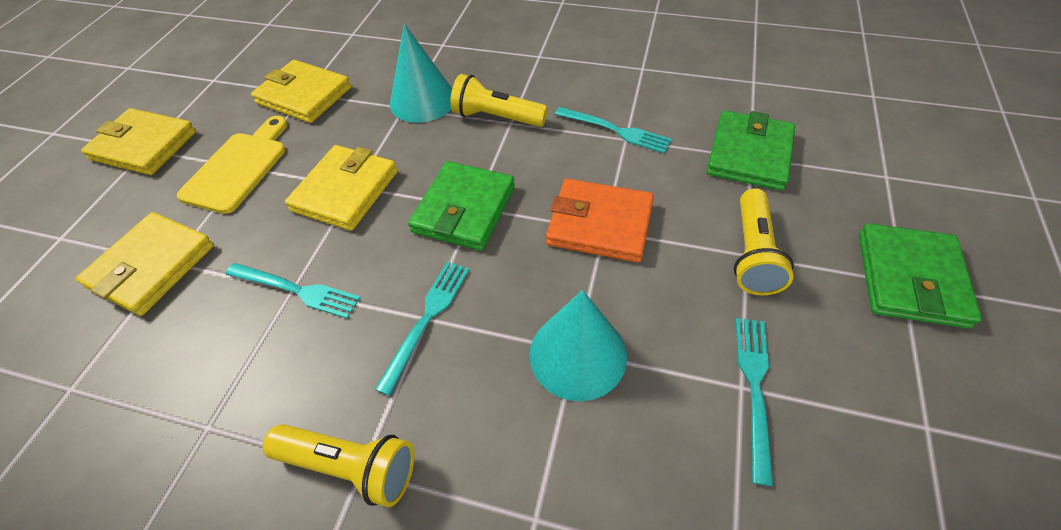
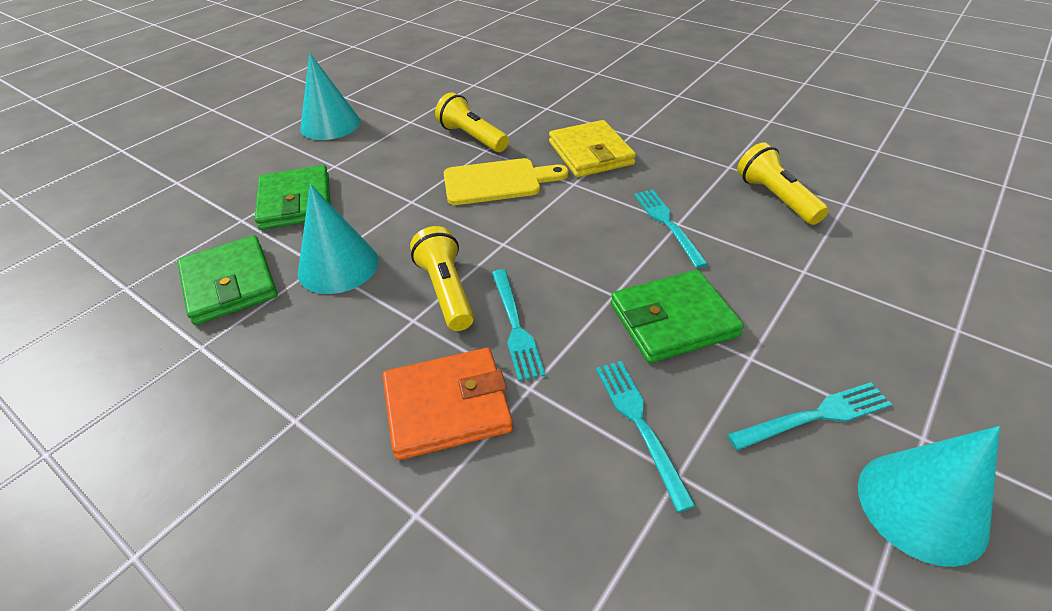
turquoise cone: [390,24,452,123] [529,290,627,401] = 2 -> [298,184,378,294] [300,53,360,140] [858,426,1000,567] = 3
yellow wallet: [76,212,214,316] [81,108,196,175] [251,60,351,123] [285,145,398,231] = 4 -> [549,120,636,177] = 1

